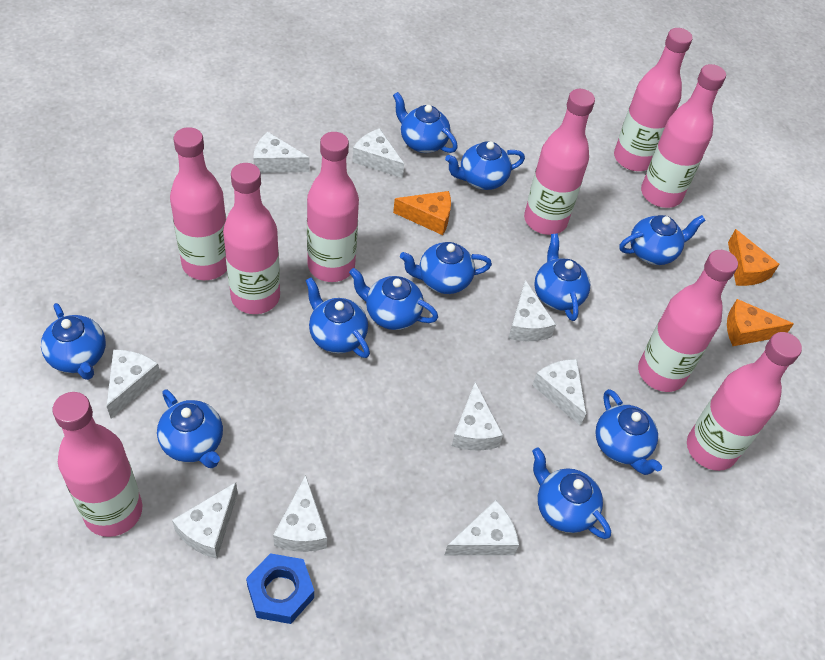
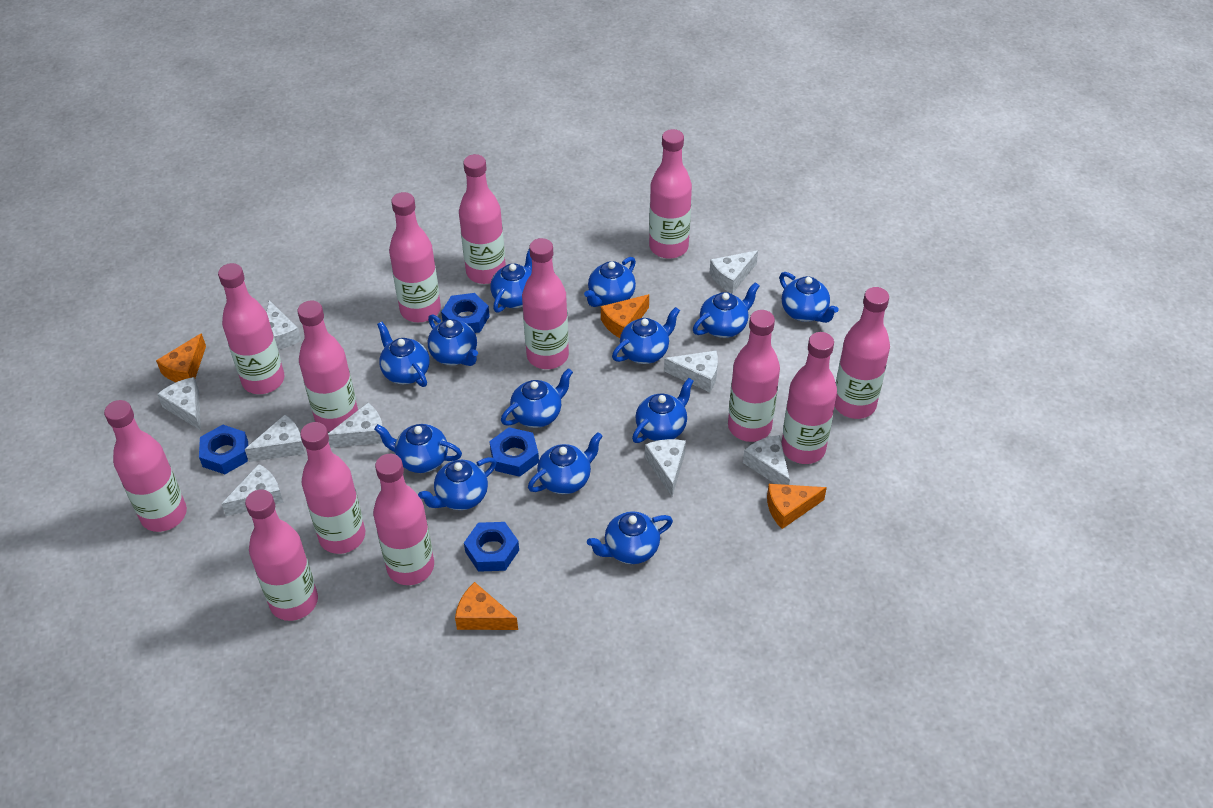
blue nut: [246,553,314,624] = 1 -> [199,425,248,474] [441,293,490,333] [464,522,519,572] [489,427,539,477] = 4
blue teapot: [41,303,106,380] [157,389,223,468] [305,277,370,358] [349,268,438,330] [393,92,458,153] [400,242,492,294] [445,141,525,190] [532,447,611,539] [534,233,590,321] [595,389,662,475] [619,215,706,265] = 11 -> [374,424,462,473] [377,322,430,387] [418,457,497,510] [428,314,478,366] [490,250,532,313] [501,368,573,428] [528,432,603,494] [584,257,636,307] [587,511,673,564] [612,307,680,364] [632,378,694,443] [693,282,759,338] [779,272,839,323] = 13
orange cheese: [393,191,451,235] [727,299,794,346] [728,229,779,286] = 3 -> [156,333,206,382] [455,582,518,630] [601,294,649,338] [767,484,827,529] = 4
pink bottle: [52,392,142,537] [170,127,227,280] [223,163,280,314] [307,132,359,282] [524,89,595,235] [614,28,693,171] [638,250,738,392] [641,64,726,208] [687,332,802,471] = 9 -> [104,400,187,532] [218,263,284,394] [245,489,318,621] [297,300,358,432] [300,422,365,554] [373,454,434,585] [389,192,441,322] [459,154,506,284] [522,238,569,369] [649,129,692,259] [728,310,780,442] [782,332,837,464] [835,287,890,419] = 13

